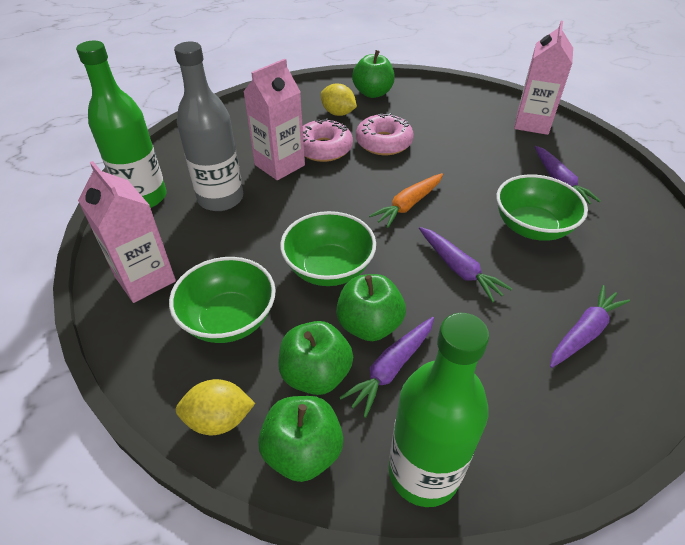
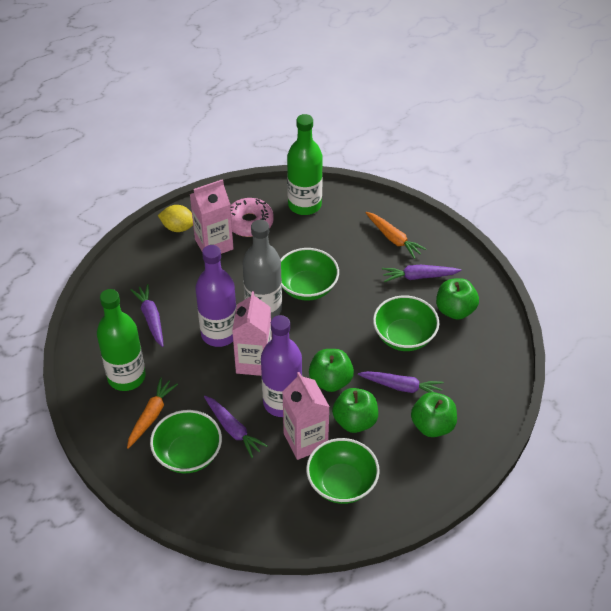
green bowl: [169,257,276,343] [280,211,376,286] [496,174,588,241] = 3 -> [150,410,222,473] [281,248,339,301] [306,438,380,504] [373,295,439,351] = 4
orange carrot: [369,173,443,228] = 1 -> [127,378,178,449] [366,212,427,259] = 2
pink donut: [303,118,353,162] [356,113,414,155] = 2 -> [230,198,274,237] = 1
purple bottle: none = 0 -> [195,245,237,347] [261,315,302,417] = 2
yellow lemon: [176,379,255,435] [321,83,357,116] = 2 -> [158,205,193,232] = 1

